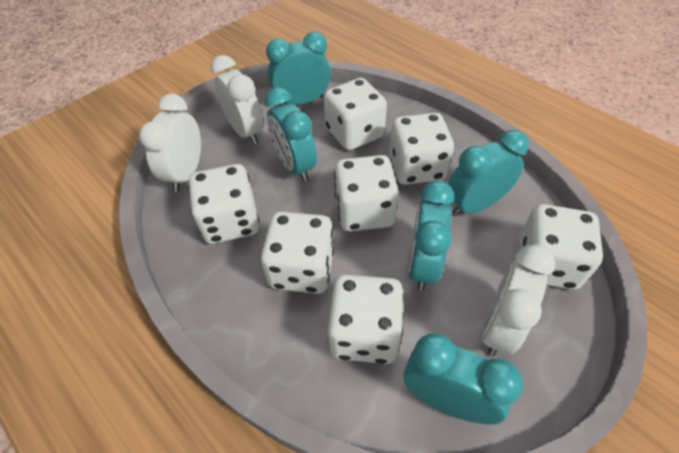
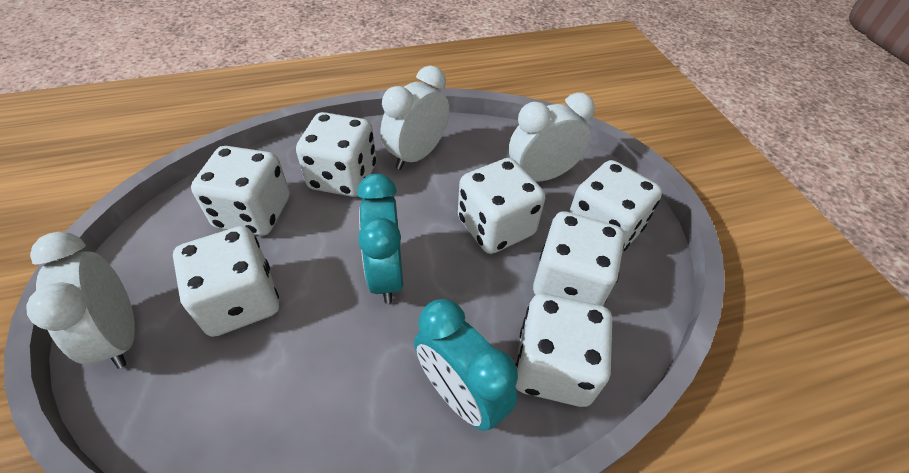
turquoise clock: [265,87,317,182] [266,32,331,105] [404,333,523,424] [408,181,454,291] [448,130,529,216] = 5 -> [357,174,403,304] [414,299,518,431] = 2

